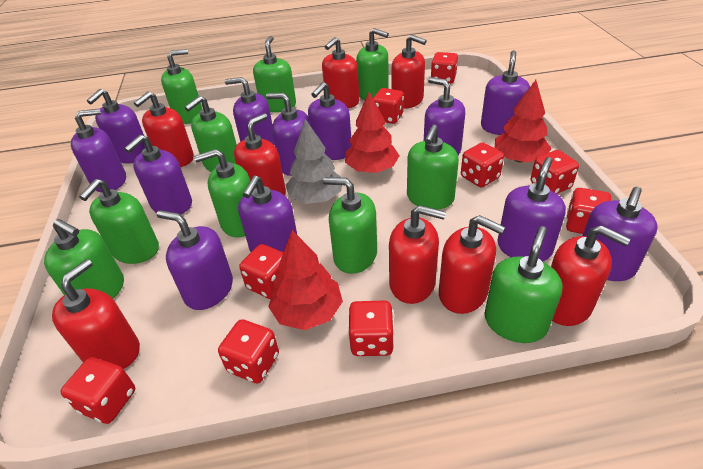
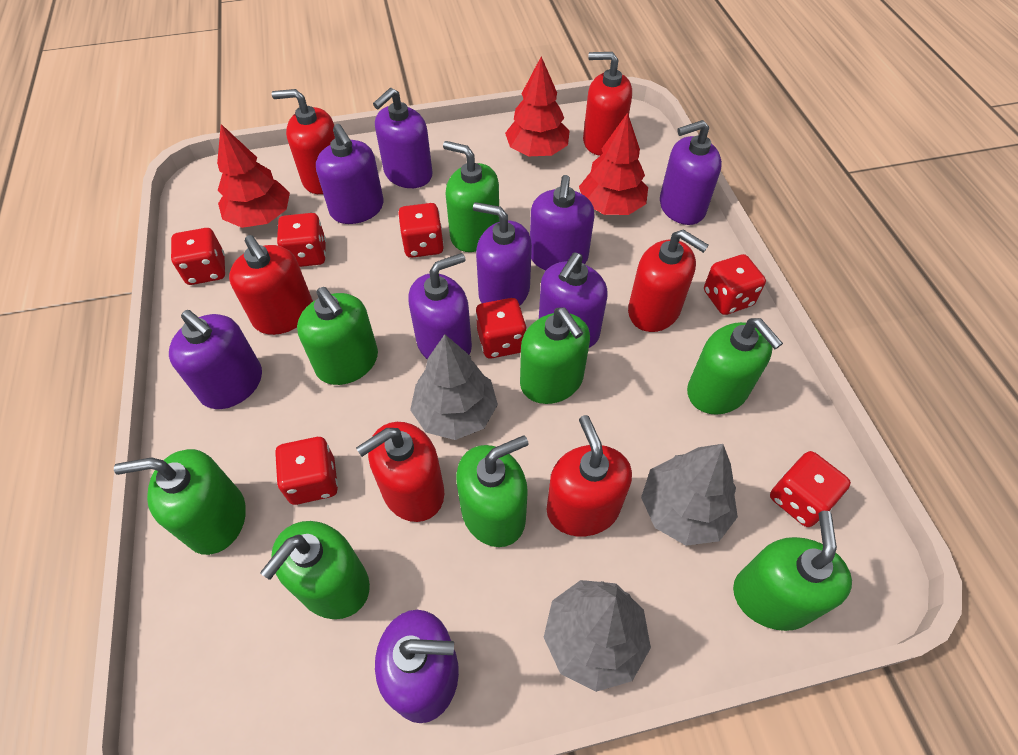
green soap dispenser: [44,219,124,299] [79,179,159,264] [161,49,202,124] [184,96,237,172] [194,149,250,237] [253,36,296,112] [323,177,377,274] [356,28,389,100] [407,125,459,209] [484,226,563,343] = 10 -> [114,449,246,555] [260,521,370,619] [297,287,378,385] [443,141,499,252] [456,435,529,547] [520,308,590,404] [687,318,783,415] [733,511,852,631] = 8
grey tree: [286,119,342,204] = 1 -> [410,334,498,440] [544,580,651,692] [641,444,738,546] = 3
purple soap dispenser: [71,108,126,192] [87,89,145,164] [124,135,192,214] [157,210,233,310] [225,77,274,145] [238,176,297,252] [266,93,311,176] [308,82,352,160] [424,77,465,155] [481,50,530,135] [497,157,566,262] [582,187,657,281] = 12 -> [169,310,262,409] [316,124,384,224] [373,88,432,188] [375,610,459,723] [408,253,472,360] [473,202,532,305] [530,175,595,270] [539,253,608,348] [660,120,722,225] = 9
red dice: [61,357,135,424] [218,319,279,384] [239,244,283,299] [348,301,394,356] [373,88,404,124] [431,52,458,83] [461,142,504,187] [531,150,579,194] [566,188,612,234] = 9 -> [171,228,225,285] [275,437,338,505] [277,213,326,267] [398,203,444,258] [476,298,527,359] [704,254,766,315] [770,451,851,527] = 7
red soap dispenser: [52,259,140,369] [134,92,194,167] [234,113,286,195] [322,37,360,108] [389,205,446,304] [392,34,427,109] [439,215,505,314] [551,225,630,326] = 8 -> [229,235,313,335] [272,89,335,194] [356,422,444,522] [547,415,632,536] [583,52,632,156] [628,229,709,332] = 6

